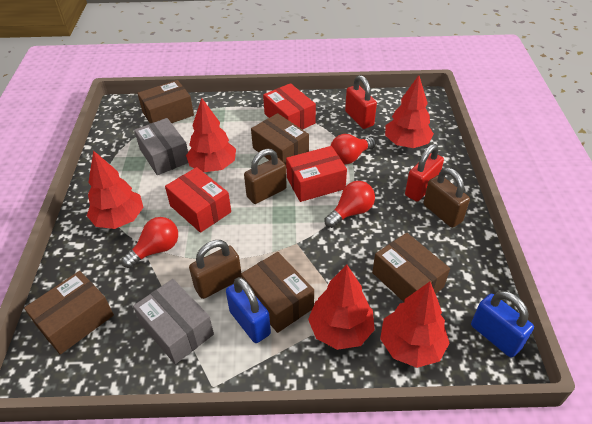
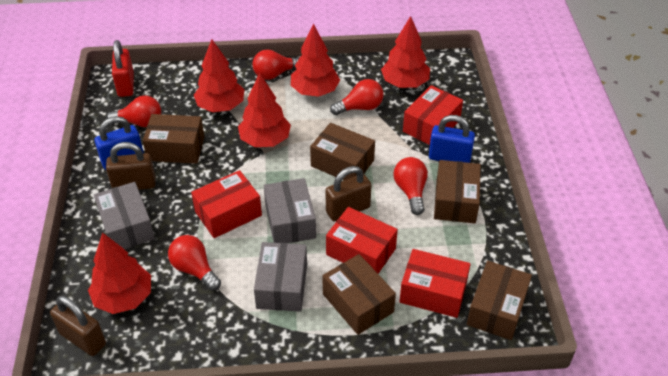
grey box: [133,279,214,364] [134,118,188,175] = 2 -> [94,182,155,249] [254,242,307,312] [264,178,316,243] = 3
red box: [165,167,231,233] [263,83,316,130] [286,146,347,202] = 3 -> [191,170,262,238] [326,207,398,274] [399,249,471,318] [403,85,463,145] = 4
red light bulb: [122,217,178,268] [324,181,375,228] [331,134,376,164] = 3 -> [106,95,161,127] [168,235,221,291] [252,49,300,80] [330,79,383,115] [393,157,428,215] = 5
red padlock: [345,75,377,129] [405,144,444,201] = 2 -> [112,40,134,97] = 1

